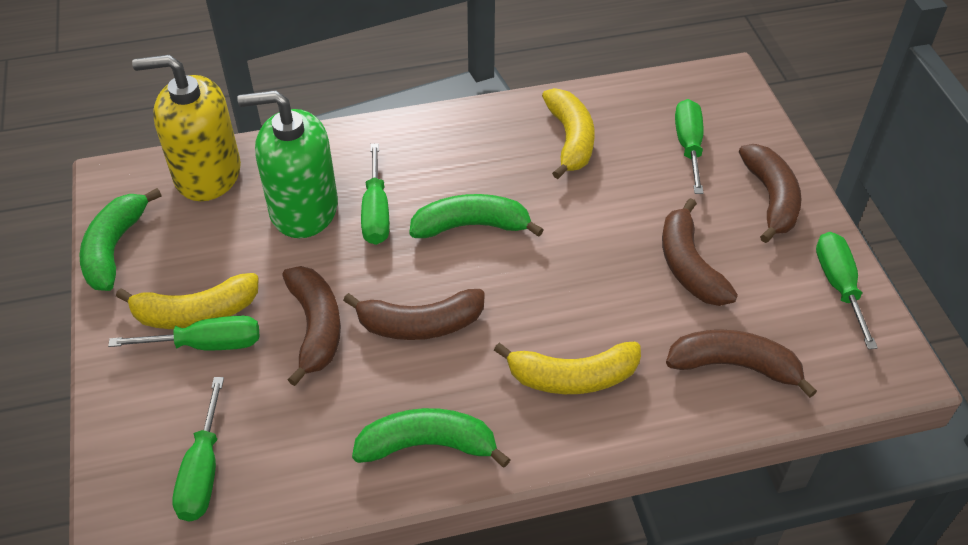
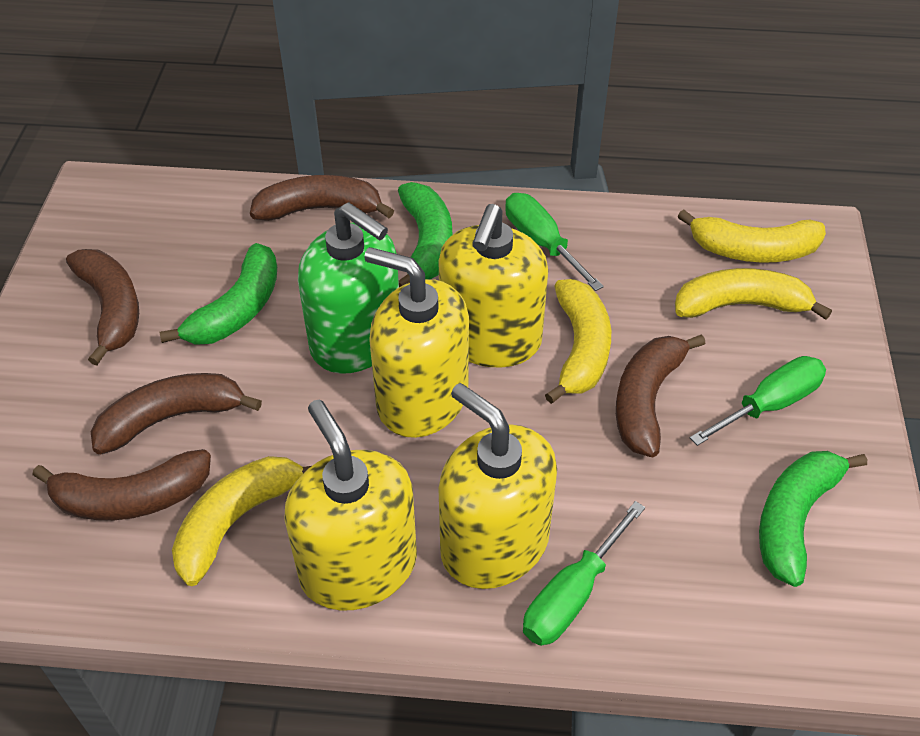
green screwdriver: [108,316,259,350] [172,377,224,522] [361,143,389,245] [675,99,704,194] [816,232,878,349] = 5 -> [505,193,604,291] [523,501,645,646] [690,356,826,446] = 3
yellow banana: [116,273,259,329] [494,342,641,394] [542,88,595,179] = 3 -> [172,456,311,586] [545,279,611,404] [675,268,832,320] [677,209,826,263] = 4
yellow soap dispenser: [132,55,241,201] = 1 -> [285,400,417,611] [364,247,469,438] [438,383,557,589] [439,204,548,367] = 4

